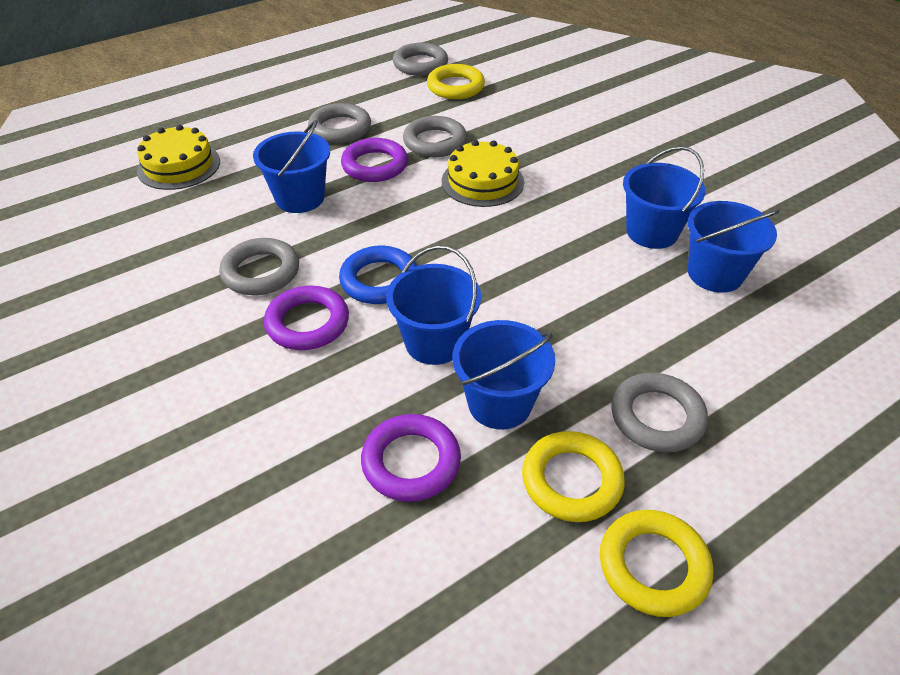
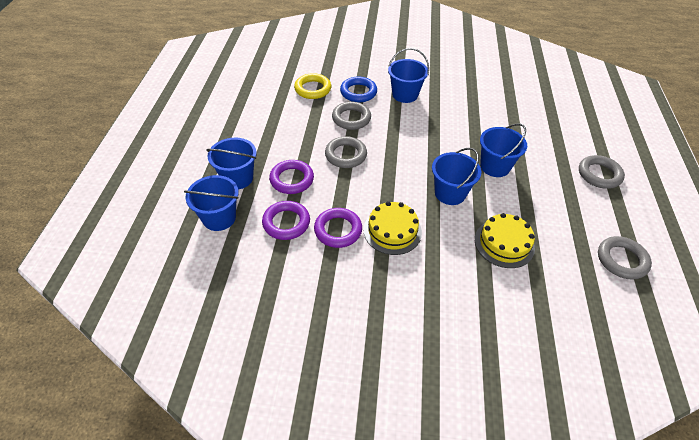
grey ring: [219,238,299,295] [308,103,371,143] [393,43,448,76] [403,116,467,157] [611,373,708,452] = 5 -> [325,136,367,168] [332,102,371,130] [579,155,625,189] [598,236,652,280] = 4
yellow ring: [427,64,485,99] [522,431,625,522] [600,510,713,617] = 3 -> [294,73,331,99] = 1

